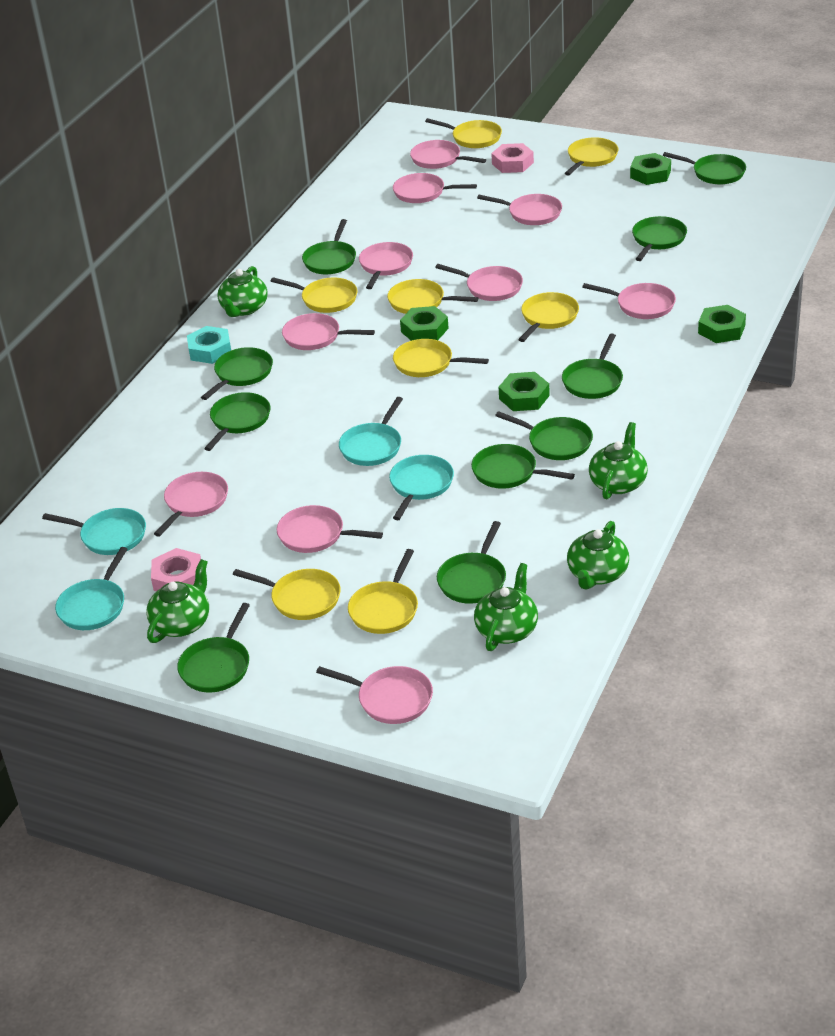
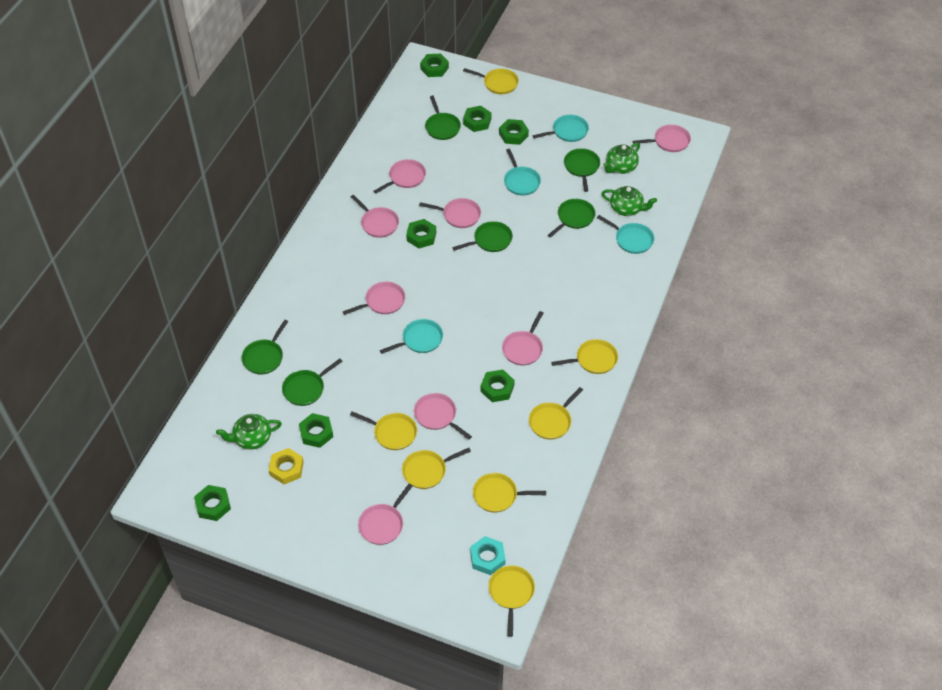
green nut: [400,306,449,341] [499,372,550,411] [630,153,671,185] [698,305,746,343] = 4 -> [194,485,231,521] [299,413,333,448] [406,219,436,248] [420,54,449,77] [463,106,491,132] [481,369,515,402] [499,119,529,145] = 7
green pan: [177,603,250,692] [201,347,273,400] [204,392,270,451] [302,219,356,274] [437,521,506,604] [471,444,575,489] [495,411,593,460] [562,334,623,399] [632,216,687,261] [663,152,746,184] = 10 -> [241,320,288,374] [282,359,343,406] [425,96,461,140] [452,221,513,252] [548,199,595,237] [564,148,600,192] = 6
green teapot: [146,559,209,643] [218,266,267,317] [474,563,538,651] [567,521,629,590] [589,422,648,499] = 5 -> [216,414,282,450] [601,186,657,216] [603,142,640,174] = 3
pink nut: [151,548,201,592] [491,143,534,173] = 2 -> none = 0
pink pan: [154,472,228,537] [277,505,383,553] [282,313,375,350] [316,666,433,724] [359,242,413,289] [393,173,477,203] [410,140,486,169] [435,264,523,301] [477,194,562,225] [582,283,676,319] = 10 -> [343,282,405,315] [351,195,399,238] [358,484,413,545] [373,159,426,194] [414,393,472,440] [419,198,481,228] [502,311,543,366] [633,125,691,152] = 8
yellow nut: none = 0 -> [269,448,304,484] = 1
yellow pan: [233,569,341,620] [271,277,357,313] [348,549,418,634] [387,279,478,314] [393,339,489,377] [425,118,502,148] [518,292,579,342] [565,137,618,175] = 8 -> [350,411,417,450] [402,448,471,489] [463,68,519,94] [473,473,546,513] [488,565,535,637] [529,387,583,440] [551,339,618,374] = 7

